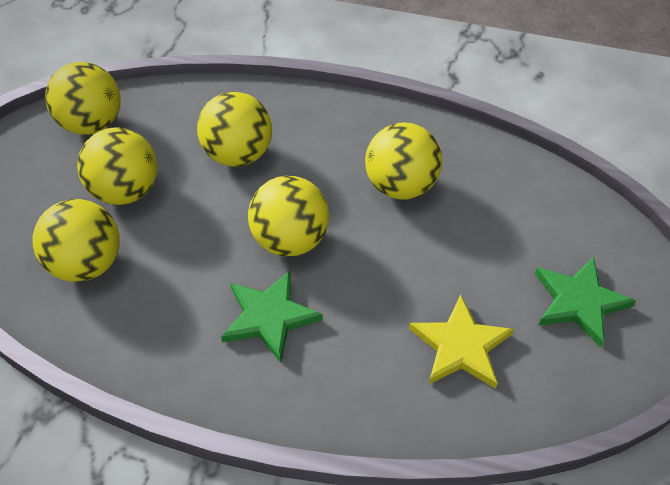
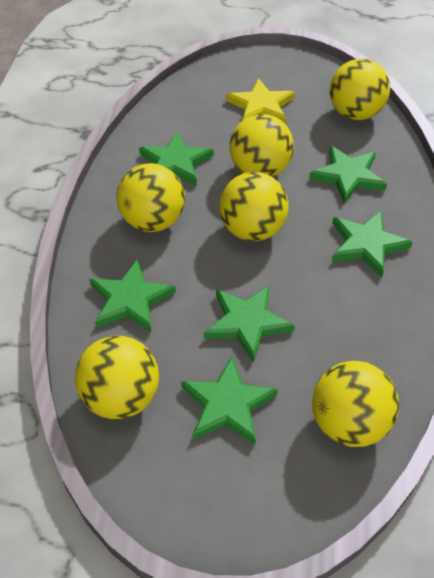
green star: [221,271,323,363] [535,257,636,347] = 2 -> [89,259,176,332] [139,132,213,186] [181,357,278,445] [204,285,295,363] [309,146,387,203] [332,210,413,277] = 6

